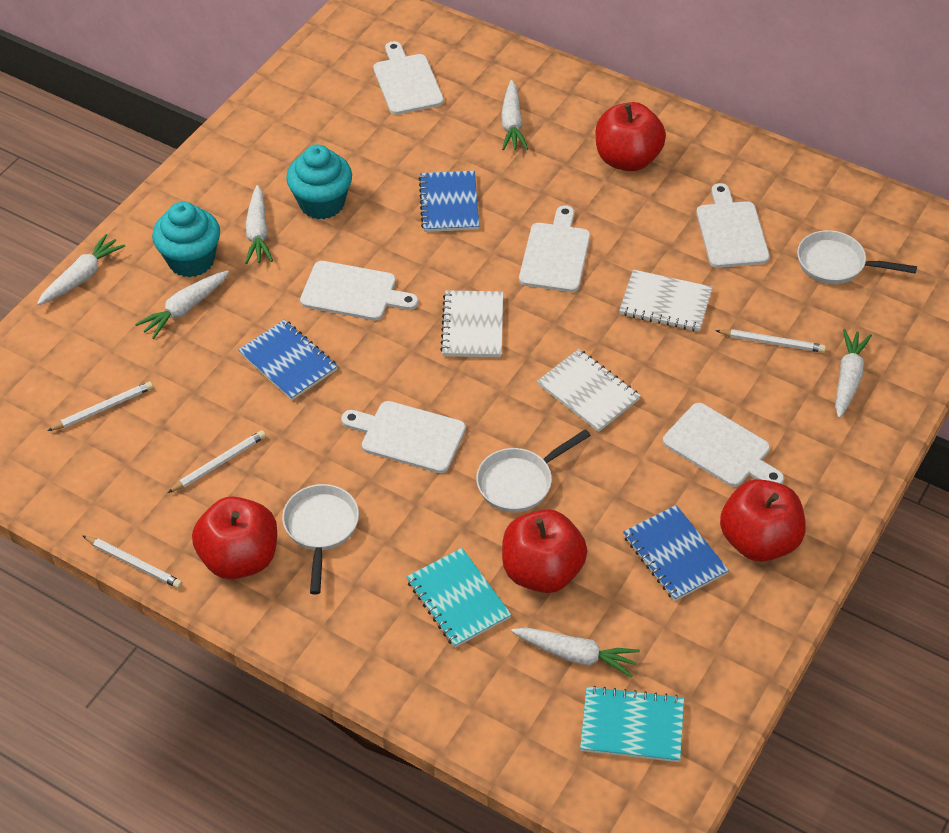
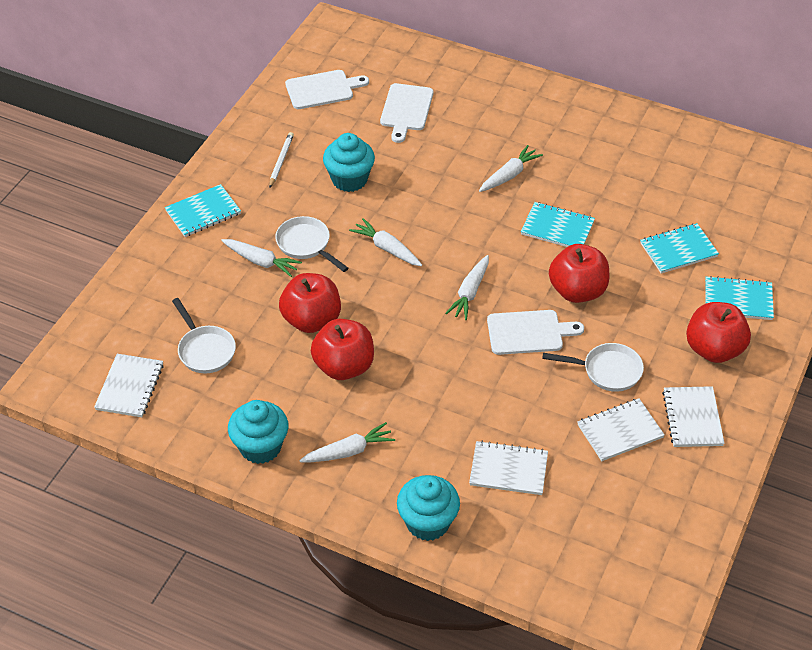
blue notebook: [239,319,338,400] [419,171,479,232] [623,505,729,601] = 3 -> none = 0
turquoise cupcake: [152,202,220,277] [286,145,352,219] = 2 -> [228,400,288,464] [323,133,375,192] [397,475,460,541] = 3
turquoise notebook: [406,548,511,648] [580,686,684,762] = 2 -> [165,184,241,237] [521,202,595,247] [640,223,719,274] [705,276,774,320] = 4
white carrot: [37,234,125,305] [135,270,229,339] [245,185,273,264] [501,80,528,150] [511,628,640,678] [835,329,872,418] = 6 -> [221,239,302,277] [299,422,395,462] [349,218,422,266] [445,255,489,320] [479,145,543,192] = 5
white cutting board: [300,261,419,320] [341,401,466,473] [373,41,444,115] [519,205,590,292] [663,403,784,487] [696,183,770,268] = 6 -> [285,70,369,109] [380,83,433,143] [487,310,584,355] = 3
white notebook: [440,290,503,357] [537,349,641,432] [619,270,713,332] = 3 -> [94,354,164,417] [469,441,548,495] [578,398,665,461] [662,386,725,447] = 4
white pencil: [47,382,153,431] [82,535,182,589] [168,430,266,493] [715,329,826,353] = 4 -> [269,132,294,188] = 1

